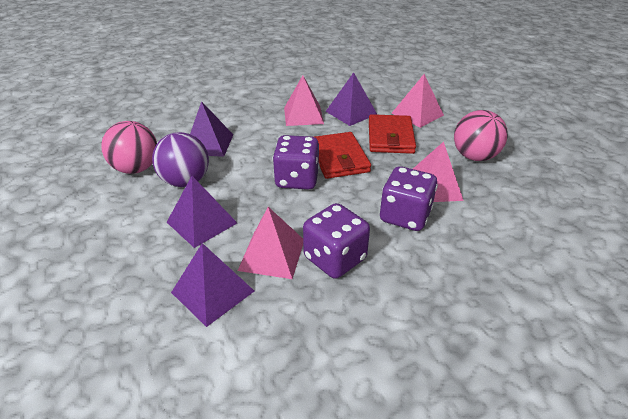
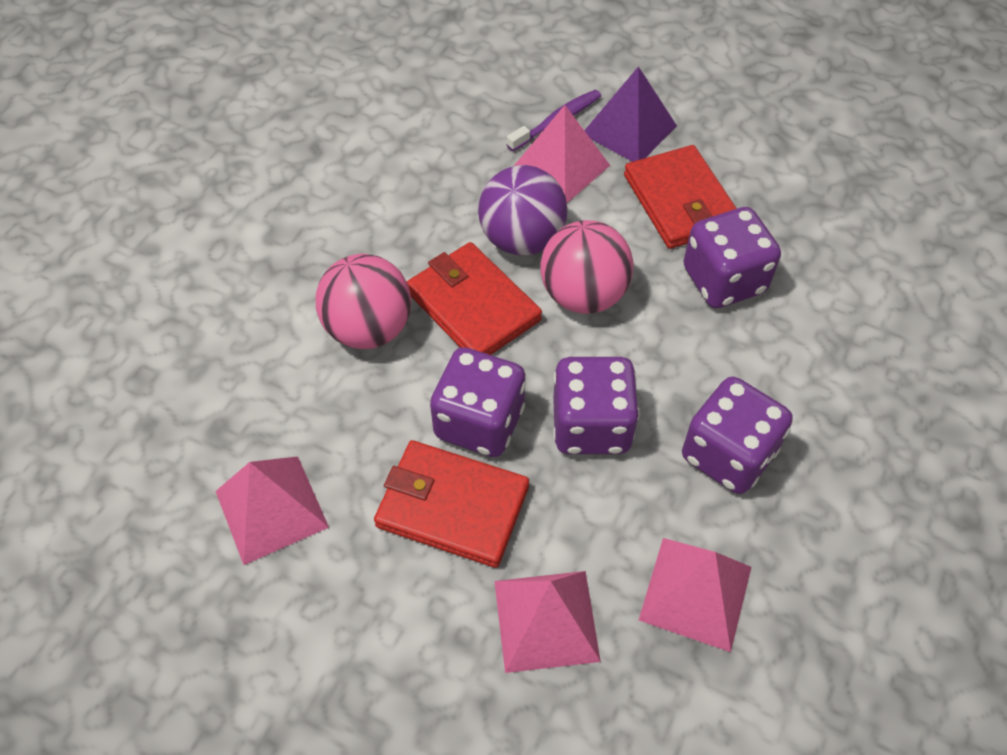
purple dice: [273,135,319,189] [303,203,370,279] [380,166,438,231] = 3 -> [430,347,526,457] [553,357,640,454] [682,377,793,494] [683,207,781,308] = 4
purple pyramid: [167,176,237,248] [171,243,254,327] [190,101,233,157] [325,72,377,126] = 4 -> [584,66,677,162] = 1
purple toothbrush: none = 0 -> [507,90,601,151] = 1
red wallet: [315,132,371,179] [369,114,416,154] = 2 -> [374,440,529,568] [407,242,542,355] [624,145,737,249] = 3

